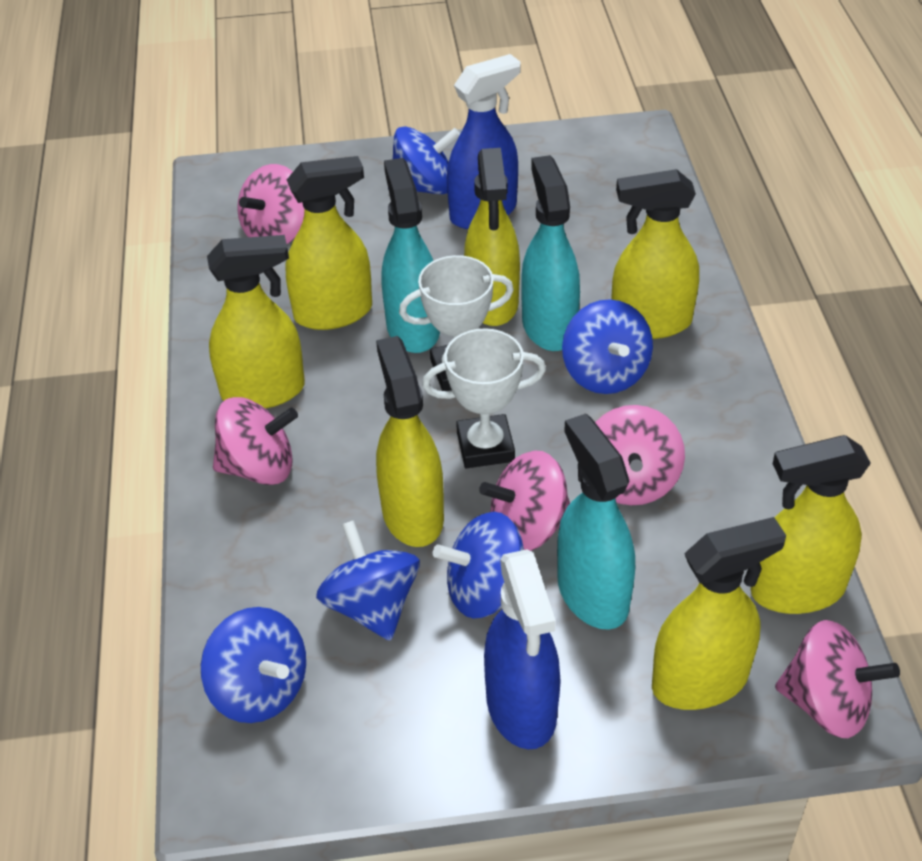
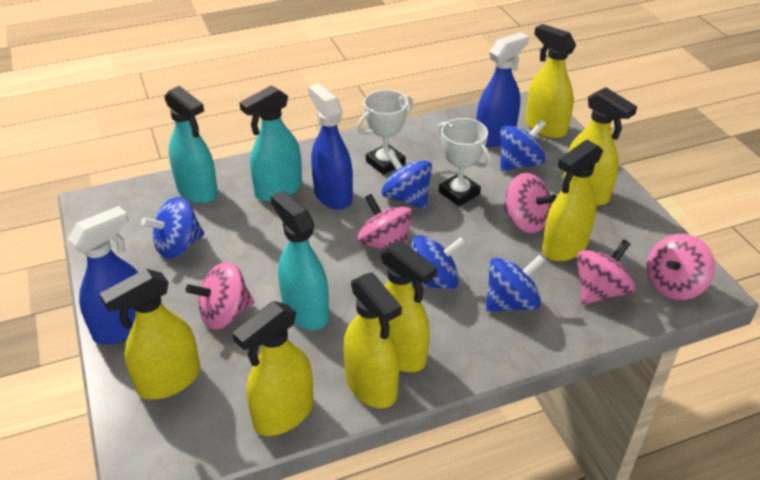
blue spray bottle: [447,54,521,229] [484,549,560,749] = 2 -> [68,206,138,345] [308,84,353,210] [476,32,529,147] = 3

